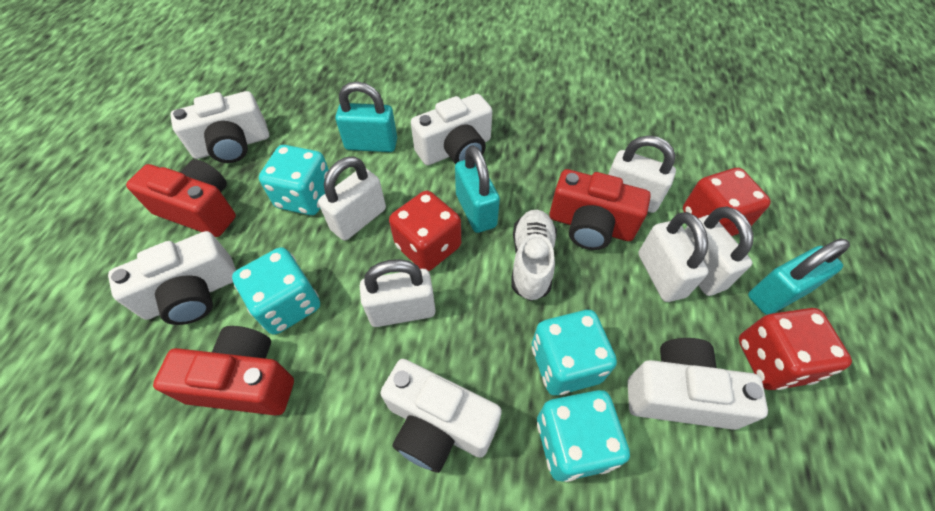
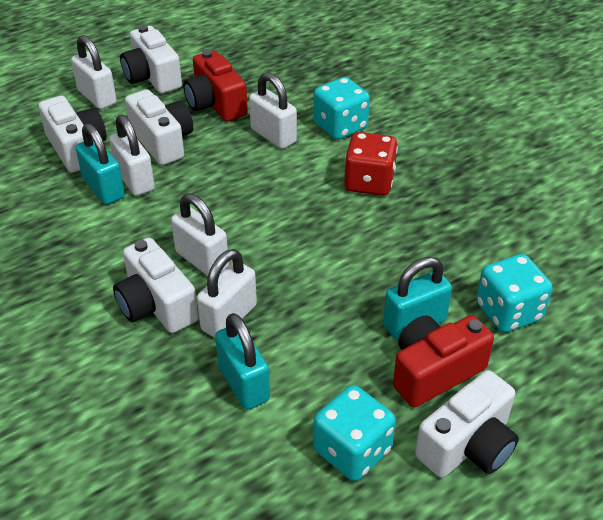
red camera: [126,159,236,237] [153,326,294,416] [550,169,651,250] = 3 -> [183,50,248,121] [393,315,494,407] = 2
red dice: [389,191,461,271] [683,168,771,236] [739,308,852,390] = 3 -> [344,132,398,196] = 1
turquoise dice: [232,247,320,335] [259,145,329,215] [532,310,617,395] [537,390,630,482] = 4 -> [313,77,370,140] [313,385,396,481] [476,254,552,333] = 3
white shoe: [511,210,557,301] = 1 -> none = 0

